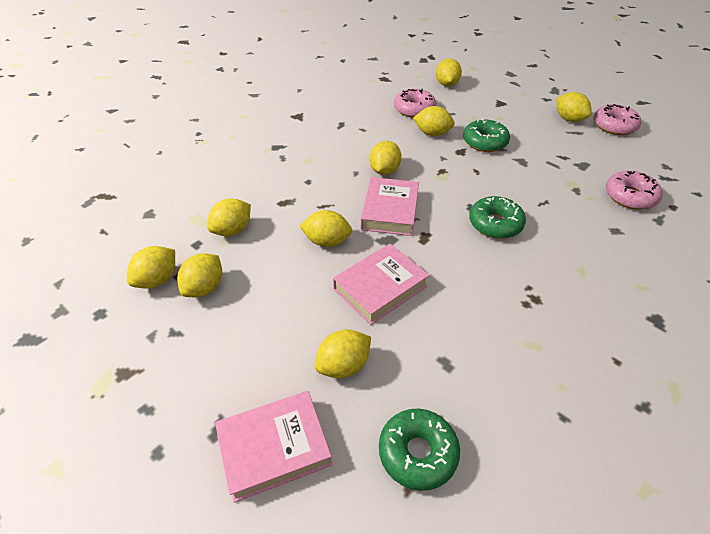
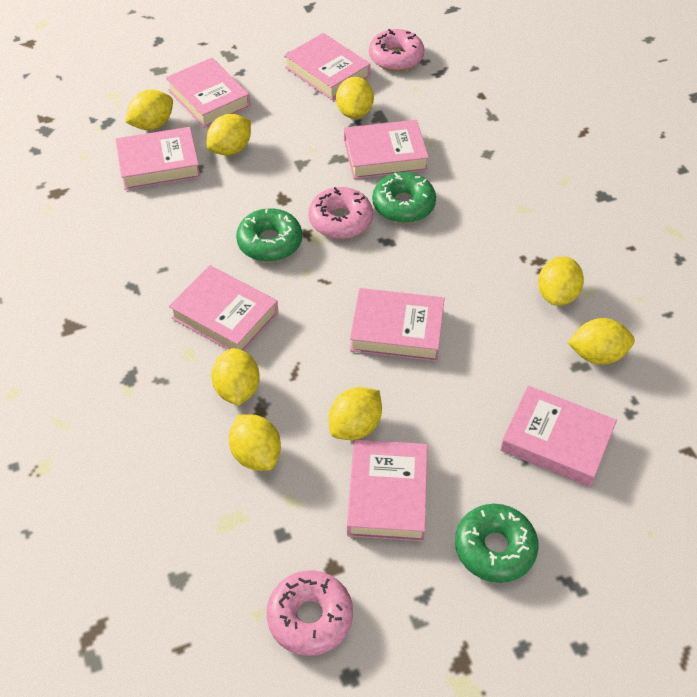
pink book: [215,391,332,503] [333,244,429,325] [361,177,419,236] = 3 -> [116,127,201,190] [166,58,251,128] [169,265,278,351] [284,33,371,100] [344,120,429,179] [347,439,428,541] [350,288,445,361] [500,386,617,487] = 8
yellow lemon: [127,246,175,289] [177,253,222,297] [207,198,251,236] [299,210,352,247] [315,329,371,378] [369,141,402,175] [413,106,455,136] [436,58,462,87] [556,92,592,122] = 9 -> [125,90,173,130] [207,114,251,156] [211,348,260,406] [229,414,281,471] [329,387,382,440] [336,77,374,119] [538,256,584,306] [568,318,635,365] = 8

